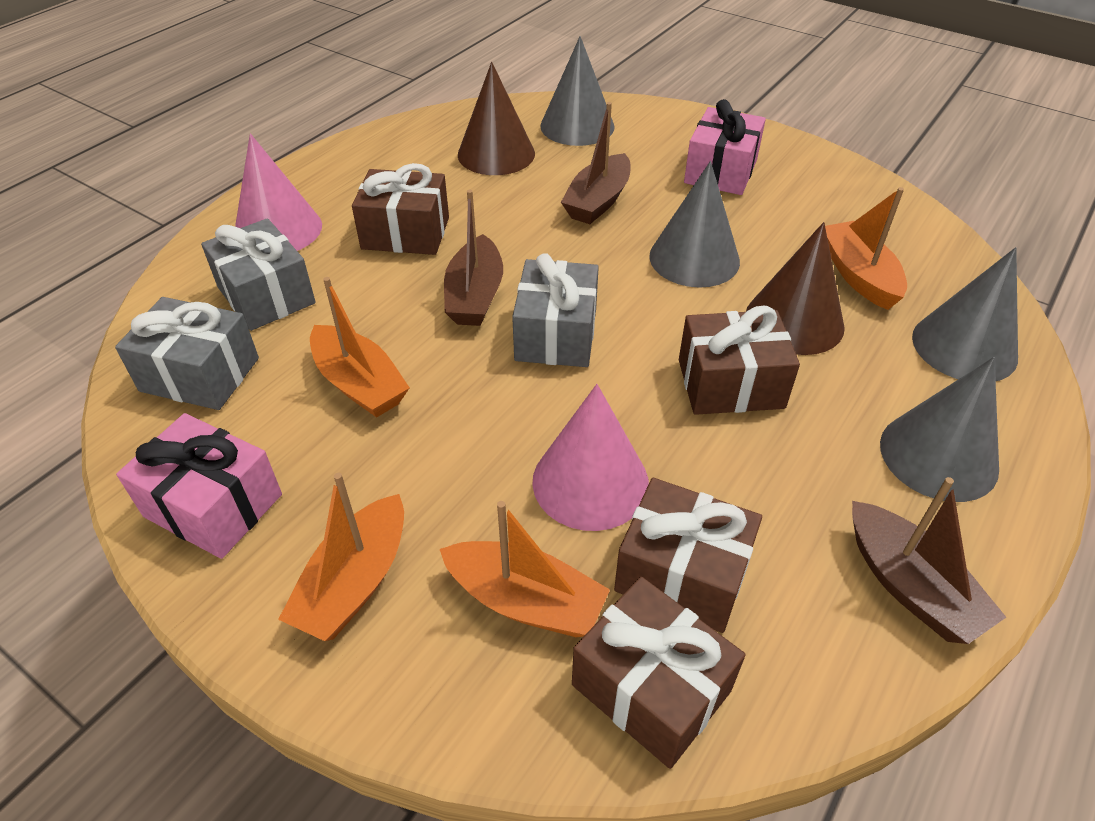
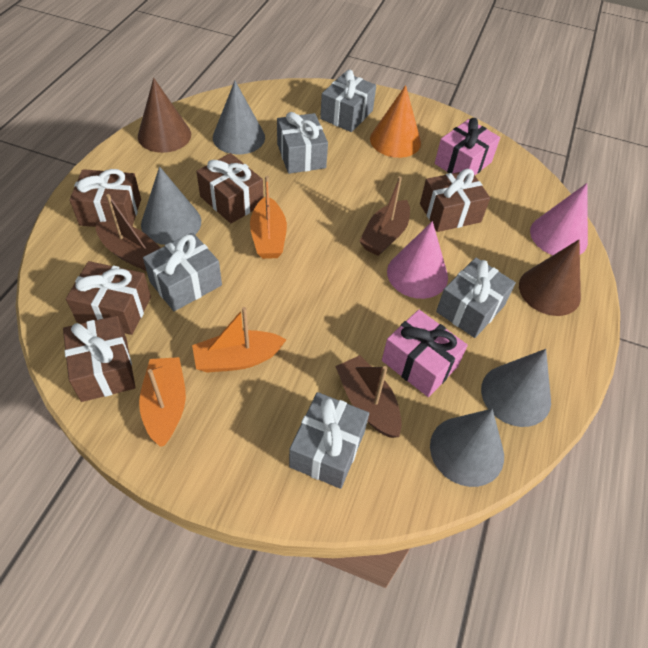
brown gift: [352,163,449,255] [572,577,746,769] [614,478,762,633] [679,306,800,415] = 4 -> [63,316,135,402] [66,261,151,335] [70,169,141,227] [196,153,264,223] [420,169,490,232] = 5
grey gift: [115,297,259,410] [201,218,316,331] [512,253,599,367] = 3 -> [143,233,222,311] [277,112,328,174] [289,392,369,489] [320,70,376,132] [436,257,516,338] = 5
orange boat: [278,473,404,641] [310,277,410,418] [440,501,610,637] [825,187,907,310] = 4 -> [139,357,186,447] [192,307,287,372] [250,176,287,259] = 3
orange cone: none = 0 -> [370,85,421,158] = 1

